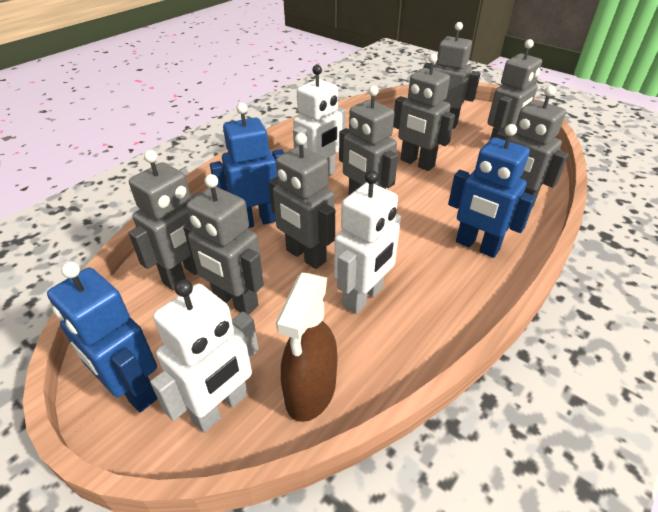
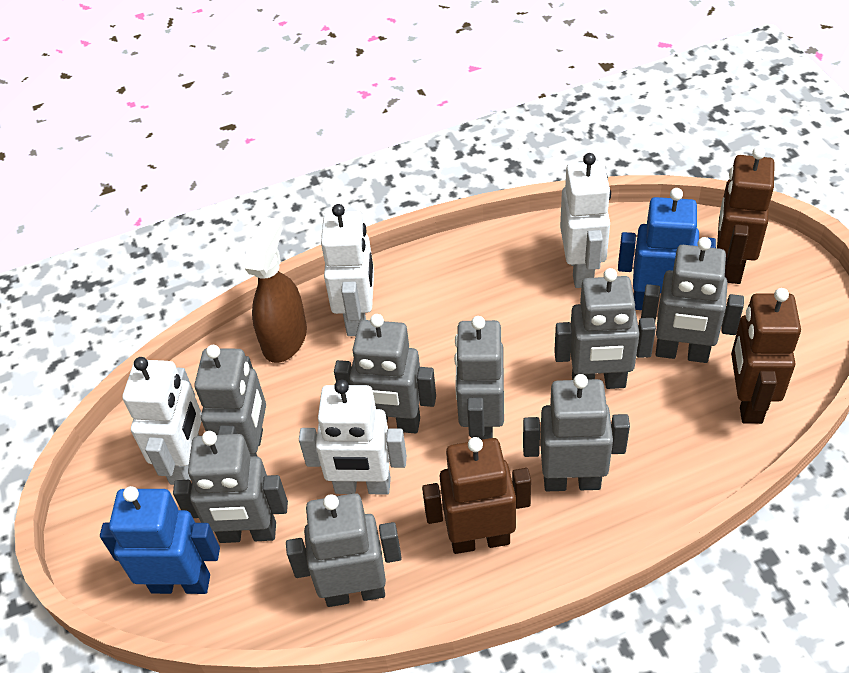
blue robot: [47,262,158,412] [210,103,285,228] [448,124,536,258] = 3 -> [100,486,220,594] [618,188,716,310] = 2
brown robot: none = 0 -> [422,437,531,554] [717,147,775,284] [731,288,801,424] = 3
white robot: [150,279,259,432] [293,65,346,176] [334,171,401,314] = 3 -> [123,357,202,485] [299,380,407,495] [321,204,374,336] [560,153,611,288] = 4

